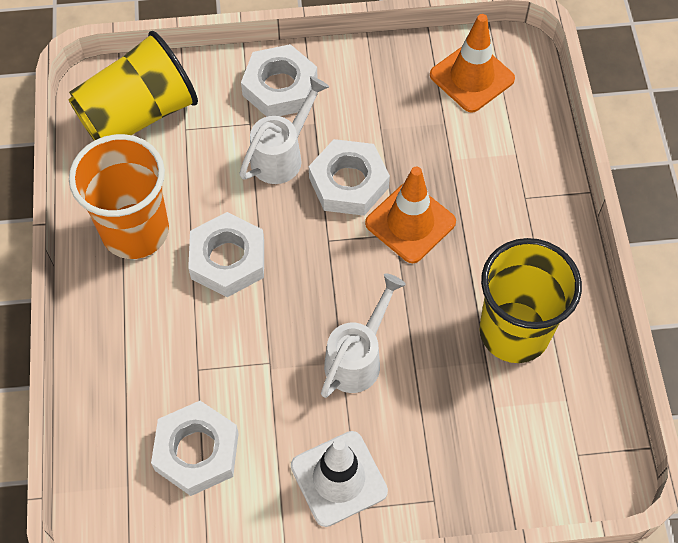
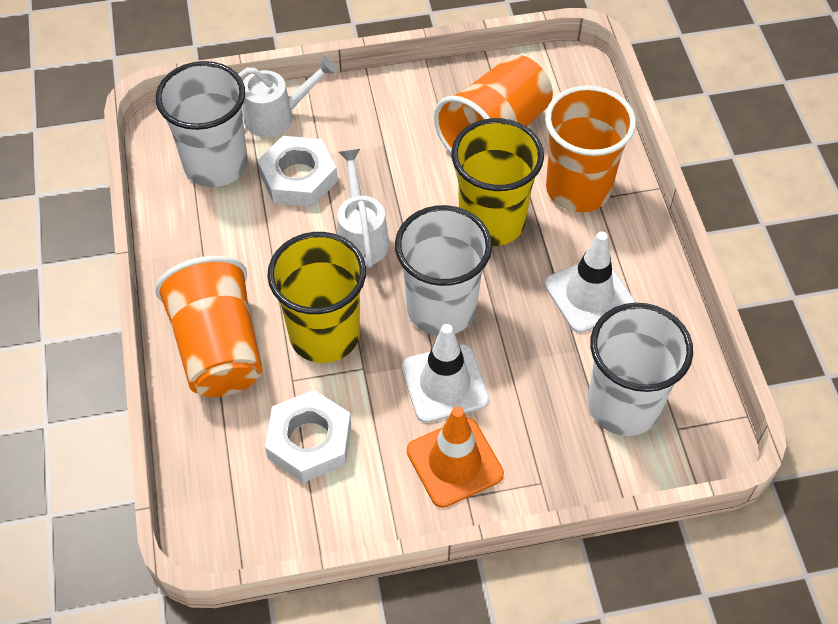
orange cup: [69,134,169,259] = 1 -> [155,256,263,397] [434,55,553,155] [545,85,636,212] = 3
orange traffic cone: [365,167,456,263] [430,14,515,113] = 2 -> [407,407,504,508] = 1
white cup: none = 0 -> [156,61,248,187] [395,205,492,336] [588,303,693,436] = 3
white nut: [151,401,239,496] [188,212,264,297] [241,44,317,117] [309,139,390,216] = 4 -> [257,136,338,207] [265,390,351,483] = 2
white traffic cone: [291,431,388,527] = 1 -> [401,324,489,423] [544,232,635,333] = 2

